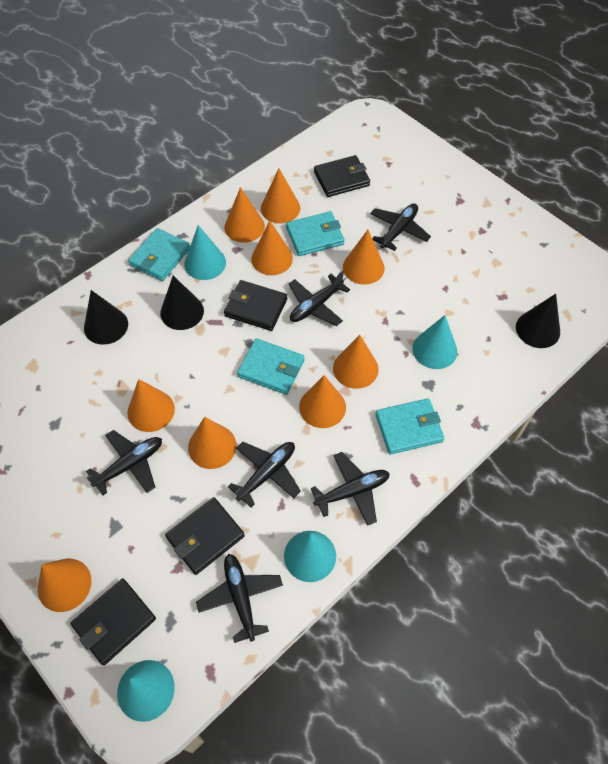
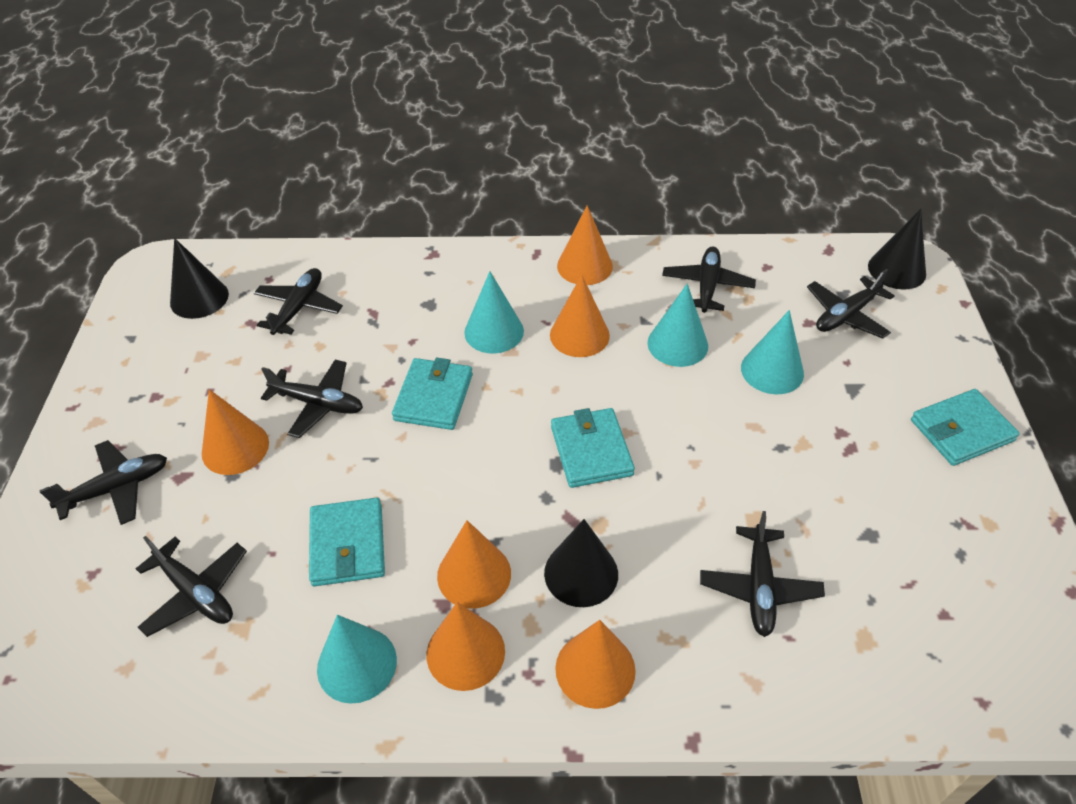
black plane: [86,430,162,495] [196,554,283,643] [228,442,301,507] [289,271,350,326] [311,452,390,526] [370,203,431,251] = 6 -> [39,440,167,525] [136,536,247,637] [254,268,343,335] [261,360,363,438] [662,247,756,313] [700,511,825,637] [807,269,894,339] = 7
black wallet: [70,579,156,665] [165,497,245,575] [224,280,287,331] [314,155,370,197] = 4 -> none = 0
orange cone: [38,559,91,612] [127,379,175,432] [188,417,236,469] [224,187,265,243] [251,220,293,275] [261,168,300,223] [299,375,346,428] [333,335,379,389] [343,230,385,285] = 9 -> [202,389,269,475] [426,602,505,691] [437,520,511,608] [550,275,610,357] [555,620,636,709] [557,205,613,285] = 6

